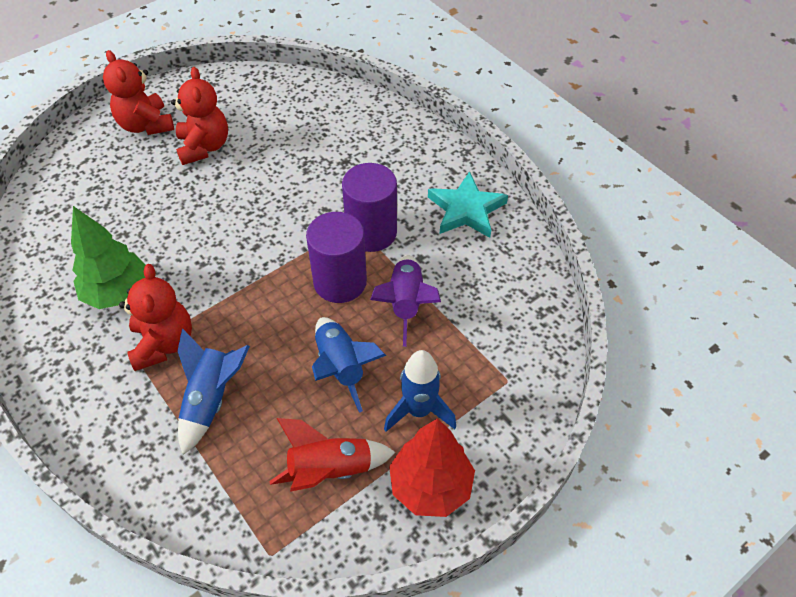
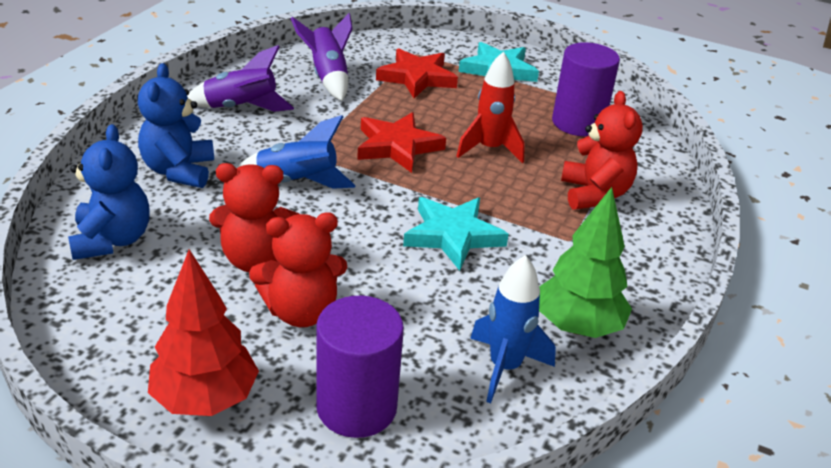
blue rocket: [178,328,250,455] [312,317,386,413] [384,350,456,432] = 3 -> [236,115,356,189] [470,255,556,403] = 2
blue teddy bear: none = 0 -> [68,124,150,260] [138,63,214,188] = 2
purple rocket: [370,255,441,347] = 1 -> [187,45,294,112] [291,13,353,101] = 2
red star: none = 0 -> [357,112,446,173] [376,48,458,98] = 2
turquoise star: [428,171,508,238] = 1 -> [403,197,509,271] [459,42,539,82] = 2

